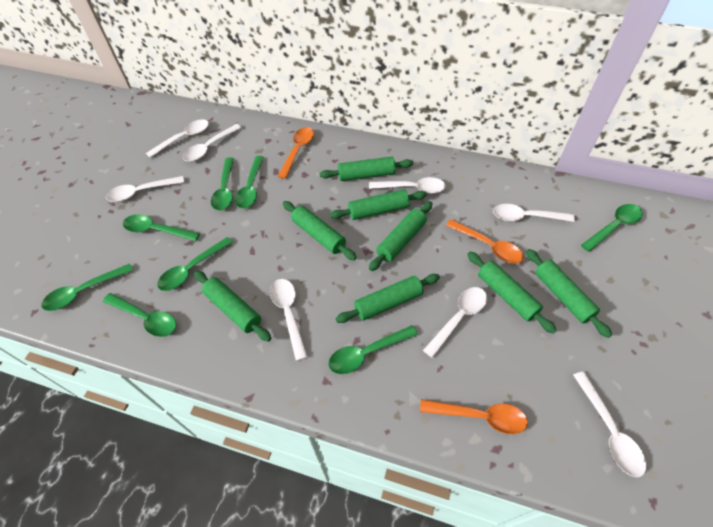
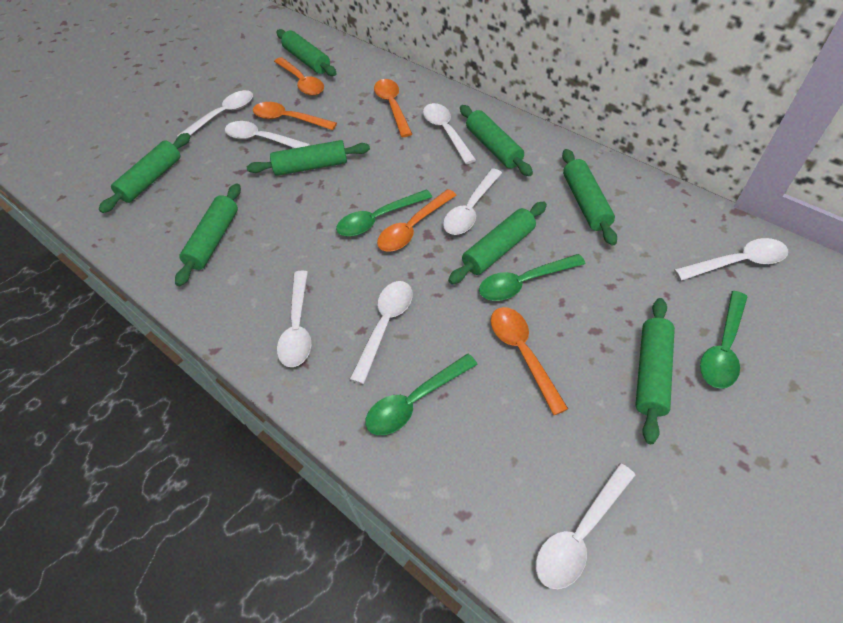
green spoon: [42,263,133,311] [103,293,176,337] [123,214,200,241] [157,237,233,291] [211,157,234,211] [235,156,264,209] [328,325,418,374] [581,204,643,252] = 8 -> [336,189,432,236] [365,353,477,435] [479,254,586,301] [700,291,748,389] = 4
orange spoon: [278,127,314,179] [420,399,528,434] [446,219,524,263] = 3 -> [253,102,337,130] [274,57,324,96] [374,79,412,137] [377,189,456,252] [491,307,568,415] = 5

